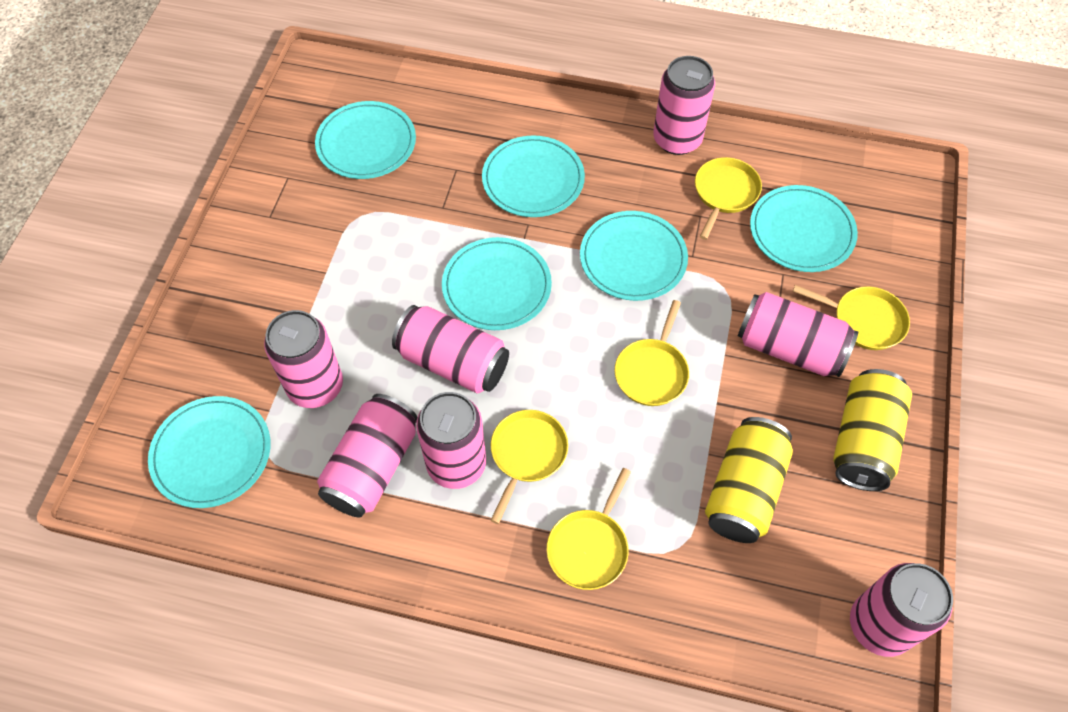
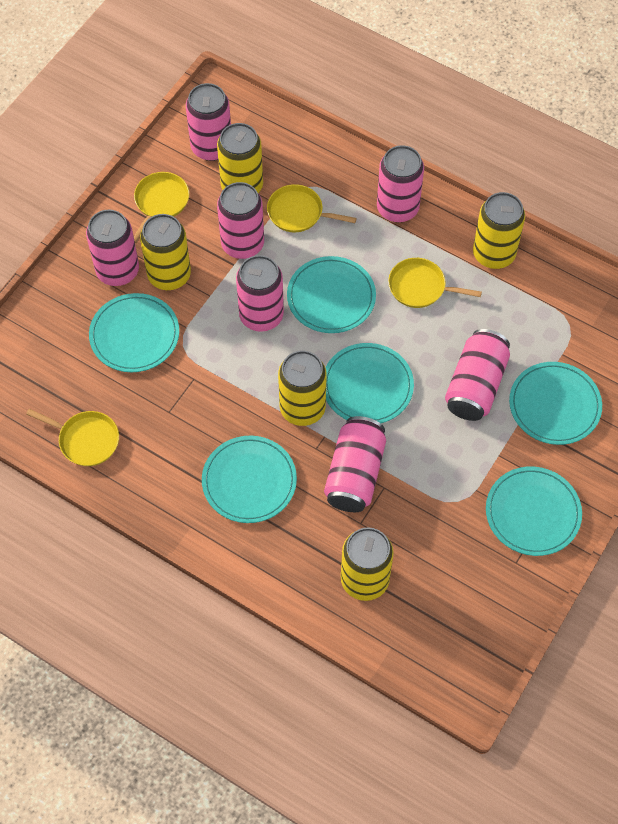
yellow can: [705,417,793,543] [833,369,912,491] = 2 -> [140,214,191,290] [217,123,263,193] [278,351,326,426] [341,527,394,601] [473,192,525,269] = 5
yellow pan: [490,410,568,524] [546,468,631,590] [614,300,689,406] [695,157,762,240] [793,285,910,350] = 5 -> [26,409,119,466] [134,172,189,243] [267,184,357,232] [388,258,482,308] = 4

